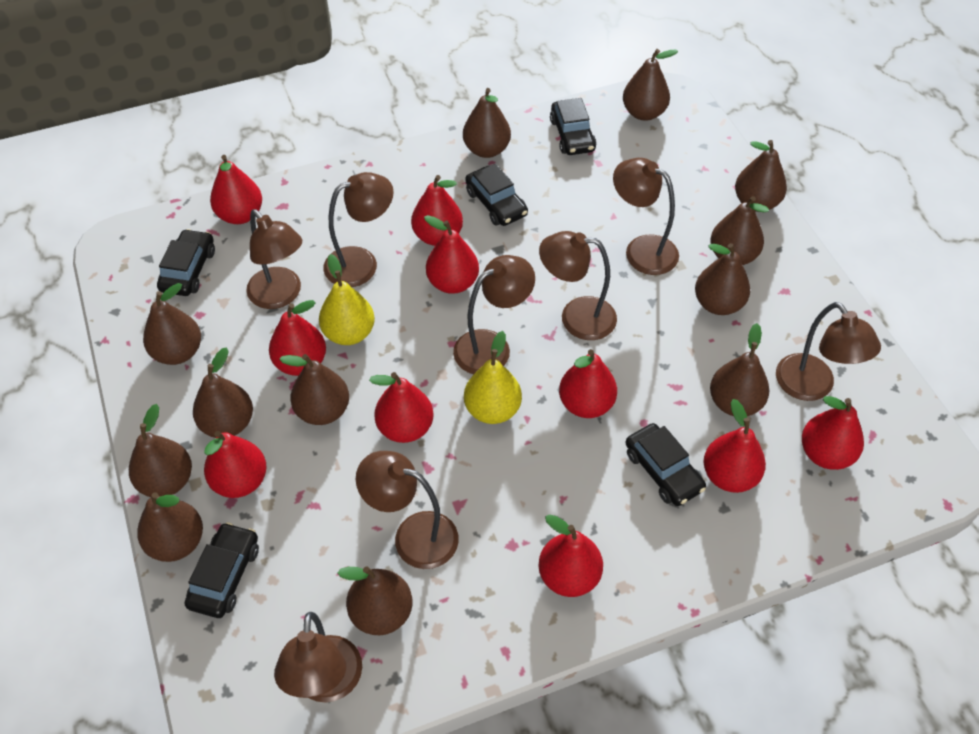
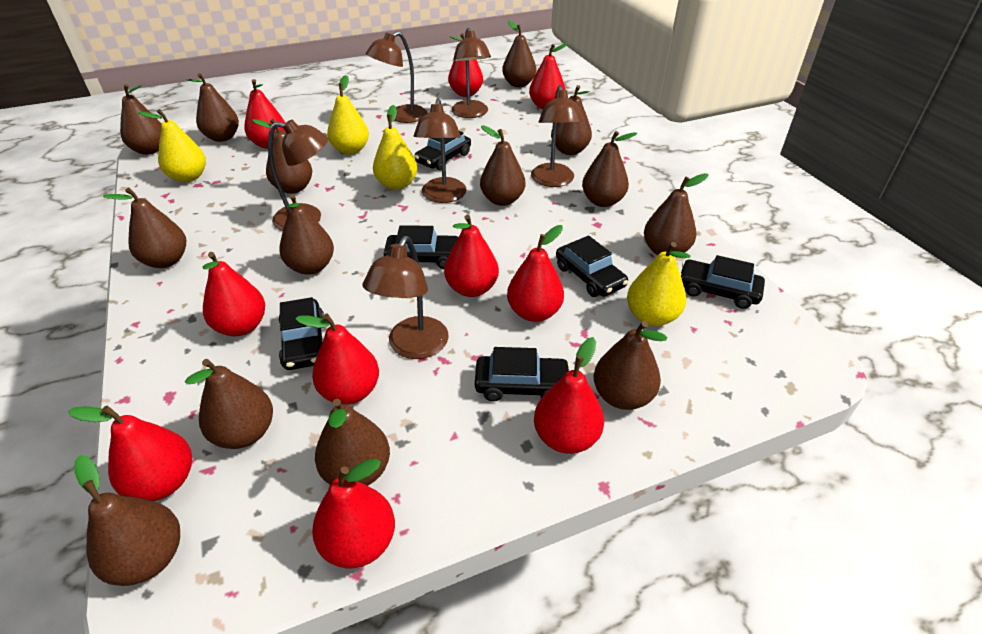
black car: [157,229,215,296] [185,522,259,618] [465,164,528,226] [550,98,596,155] [626,423,706,506] = 5 -> [278,297,324,370] [383,225,459,269] [415,131,471,170] [475,347,570,401] [556,235,628,297] [680,255,765,309] = 6
brown lamp: [246,209,302,309] [274,611,362,702] [323,172,393,287] [356,451,459,569] [453,255,535,374] [539,231,617,340] [613,158,679,275] [776,302,881,401] = 8 -> [268,120,328,231] [362,236,448,359] [366,31,427,123] [413,99,467,203] [451,28,491,118] [531,85,584,187] = 6
brown pear: [129,404,192,497] [137,492,203,562] [143,283,201,365] [193,348,253,438] [279,354,349,425] [338,566,412,635] [463,88,511,158] [623,49,678,121] [695,243,750,315] [710,196,769,265] [710,323,769,416] [735,140,787,212] = 12 -> [74,455,180,586] [103,187,186,268] [120,84,161,155] [185,359,273,449] [186,73,239,142] [252,119,312,194] [279,194,334,275] [315,399,390,486] [480,125,525,206] [502,20,536,87] [551,85,592,155] [582,131,637,207] [593,321,667,410] [644,173,709,255] = 14
yellow pear: [319,254,375,345] [464,331,522,424] = 2 -> [138,109,206,183] [327,75,369,154] [373,105,417,190] [627,242,690,326] = 4

